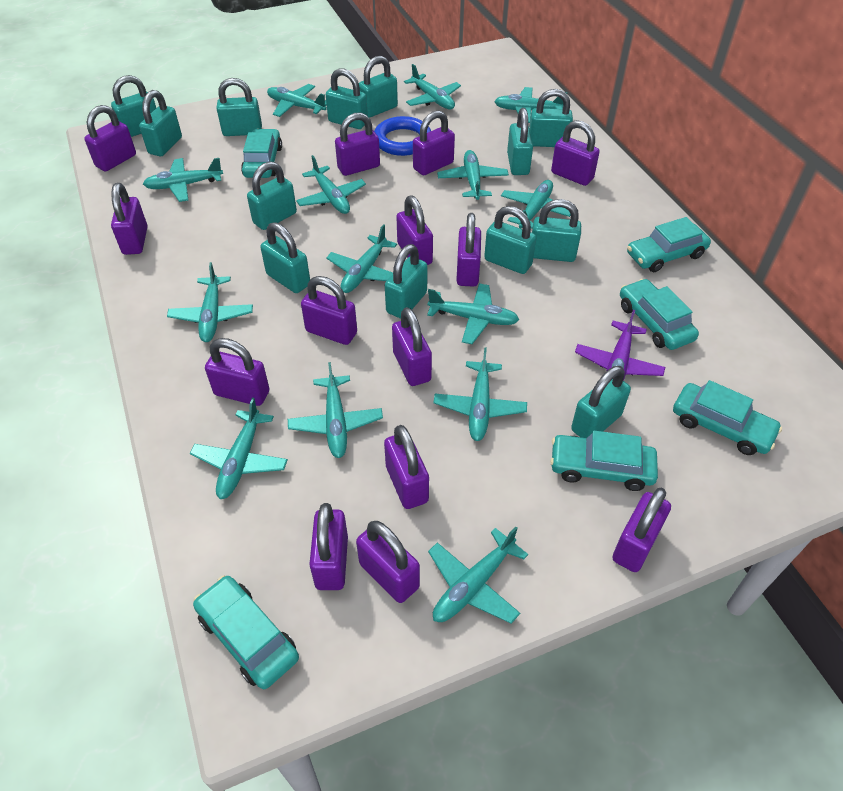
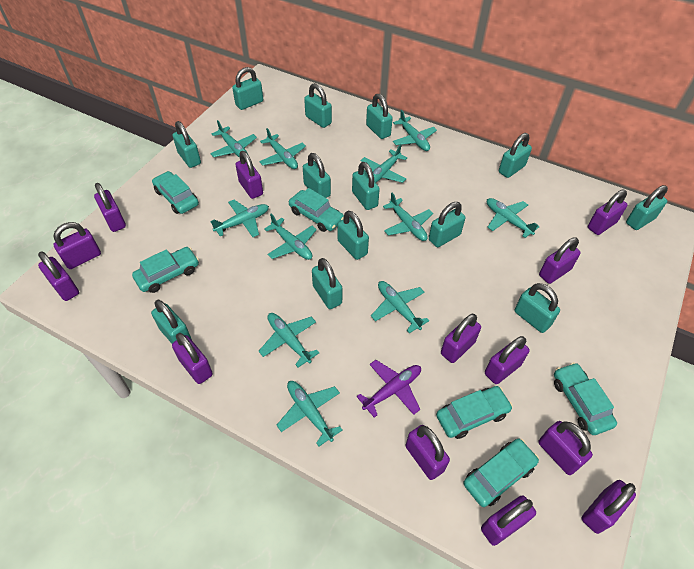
blue ring: [374,116,431,156] = 1 -> none = 0
purple padlock: [84,105,136,171] [111,183,147,255] [205,338,270,406] [301,276,357,345] [309,503,348,590] [335,112,380,176] [356,521,420,603] [384,425,429,509] [392,307,432,386] [396,196,433,265] [413,110,455,175] [456,213,481,287] [551,120,600,186] [612,488,671,572] = 14 -> [38,251,79,301] [53,222,101,269] [94,183,126,232] [172,333,213,384] [235,151,263,199] [405,425,450,480] [441,314,481,363] [481,495,536,546] [485,336,530,384] [538,421,593,475] [539,238,581,284] [582,480,636,534] [588,190,628,235] = 13
turquoise plane: [143,158,223,202] [167,262,253,342] [190,398,288,499] [267,84,327,117] [288,362,383,458] [296,155,366,214] [326,224,397,293] [404,64,461,109] [427,283,519,344] [428,526,528,624] [434,347,527,441] [437,150,509,200] [494,87,567,123] [501,180,571,229] = 14 -> [210,120,257,158] [210,200,269,237] [259,128,306,169] [259,313,319,368] [264,214,317,260] [277,381,342,446] [361,144,407,183] [371,281,429,333] [383,193,433,241] [393,110,437,151] [487,198,540,238] = 11

